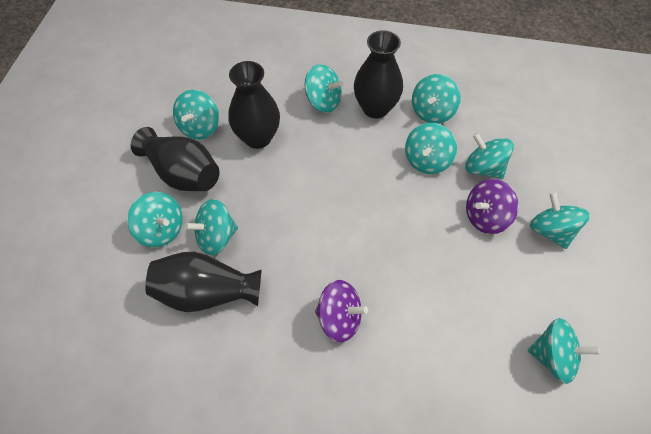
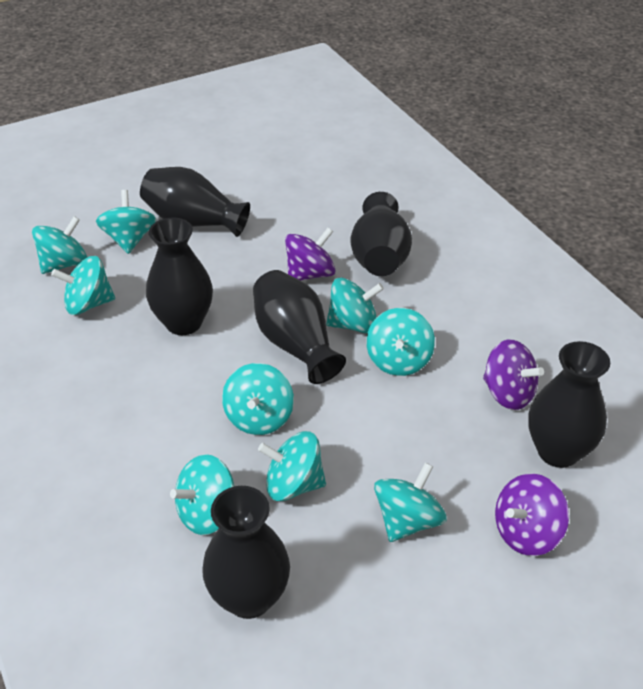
black vase: [131,127,220,191] [145,252,262,312] [229,61,280,149] [354,30,403,119] = 4 -> [140,167,250,237] [146,217,213,335] [202,486,290,619] [253,270,346,384] [350,192,412,276] [528,341,610,468] = 6
purple spinning top: [315,280,368,342] [466,179,519,234] = 2 -> [285,228,336,281] [483,339,544,410] [495,473,569,556] = 3

